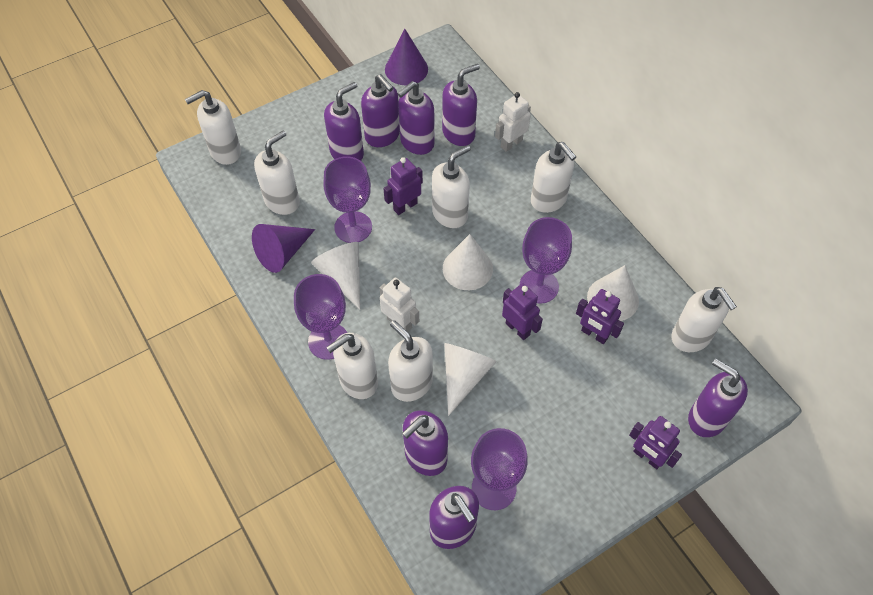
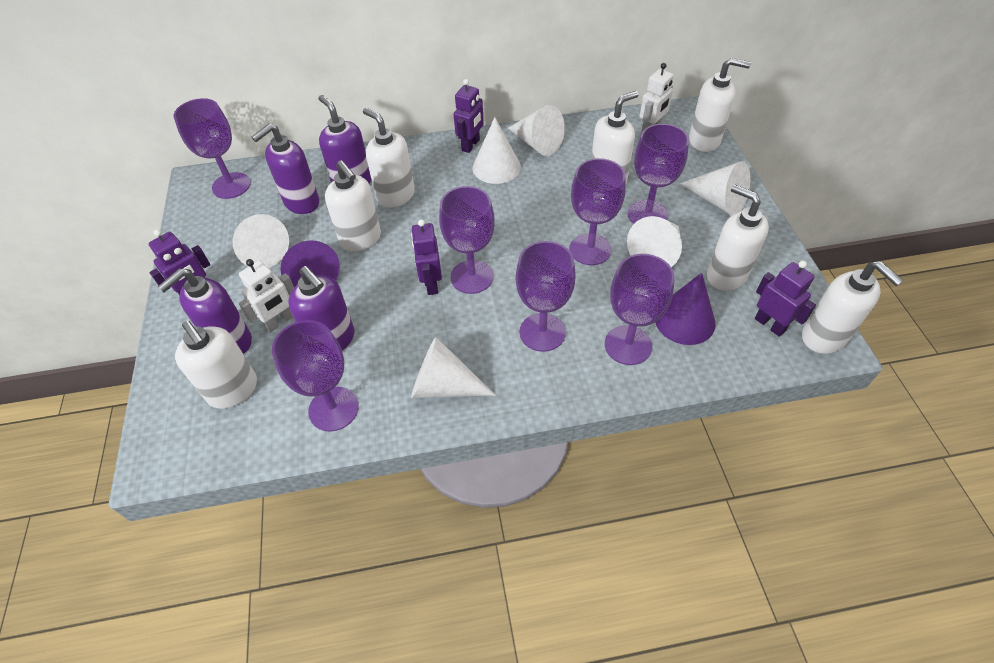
purple goblet: [294,274,347,360] [323,156,372,243] [471,428,528,510] [520,217,572,304] = 4 -> [174,98,251,199] [272,320,359,432] [439,186,495,294] [516,241,576,352] [569,158,626,265] [605,254,675,365] [627,124,689,224] = 7
purple soap dispenser: [324,82,364,161] [361,74,400,147] [398,81,434,155] [402,410,448,476] [429,486,479,549] [442,64,480,146] [688,359,748,437] = 7 -> [158,268,252,354] [251,124,319,214] [288,266,355,350] [318,95,371,184] = 4
white cone: [311,242,360,310] [443,234,493,290] [444,343,497,416] [587,265,639,321] = 4 -> [232,214,289,268] [411,337,496,398] [472,117,521,184] [508,105,565,156] [627,216,682,267] [680,161,750,216] = 6

